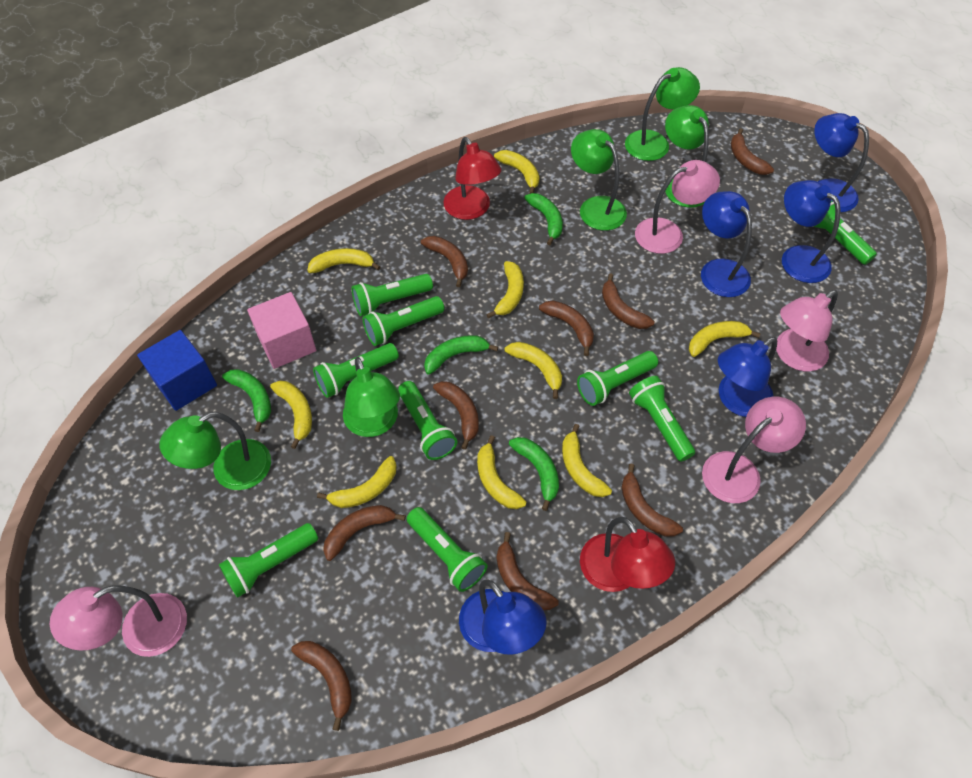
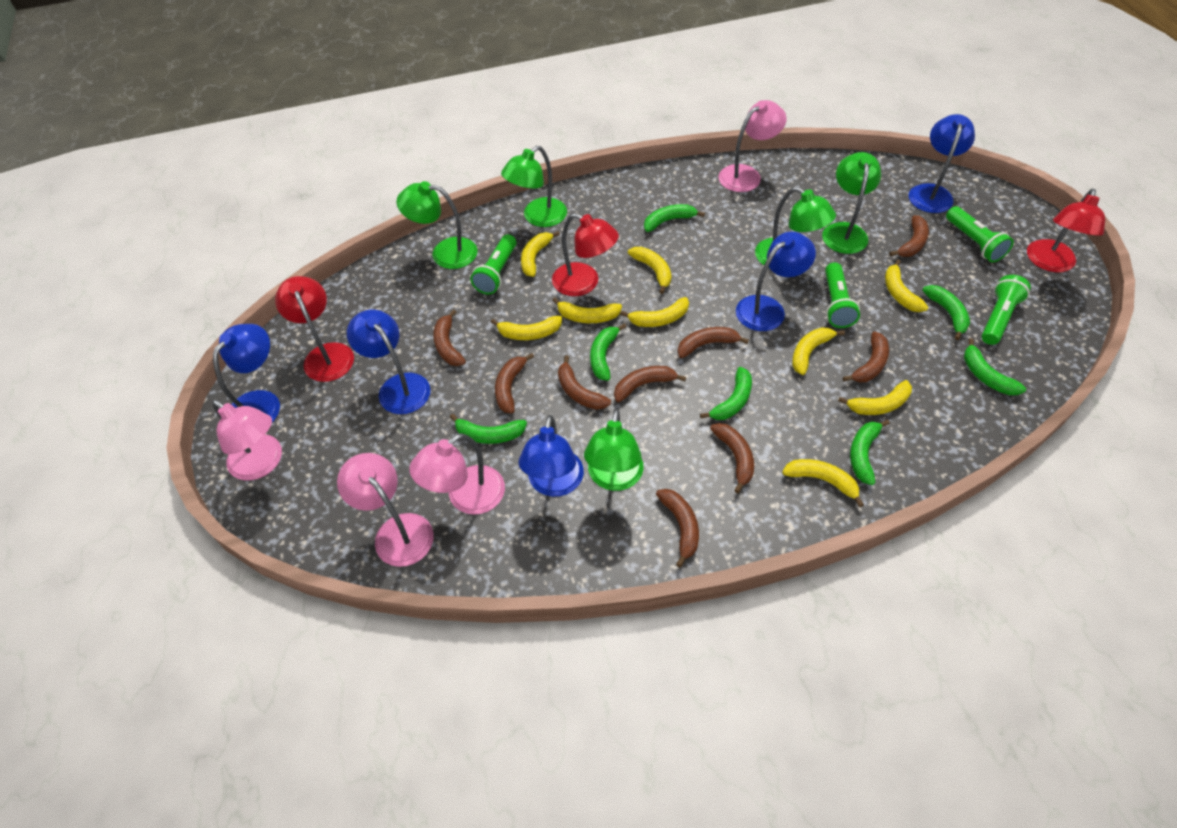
blue cube: [137,330,217,411] = 1 -> none = 0
green banana: [222,369,271,432] [424,335,498,375] [509,437,559,511] [524,193,563,245] = 4 -> [450,413,527,444] [590,324,626,381] [644,204,705,232] [700,367,752,420] [850,420,890,485] [922,285,970,340] [964,338,1026,395] = 7
green flashlight: [219,523,318,598] [313,343,399,398] [352,274,433,316] [363,296,444,346] [398,381,457,460] [407,507,488,592] [577,351,658,406] [629,376,695,462] [813,200,877,265] = 9 -> [470,234,516,295] [825,262,860,328] [946,206,1014,262] [982,275,1031,345] = 4
pink cube: [247,292,316,369] = 1 -> none = 0
red lamp: [443,137,501,220] [580,517,675,592] = 2 -> [275,276,354,382] [552,213,619,296] [1027,189,1105,272] = 3

